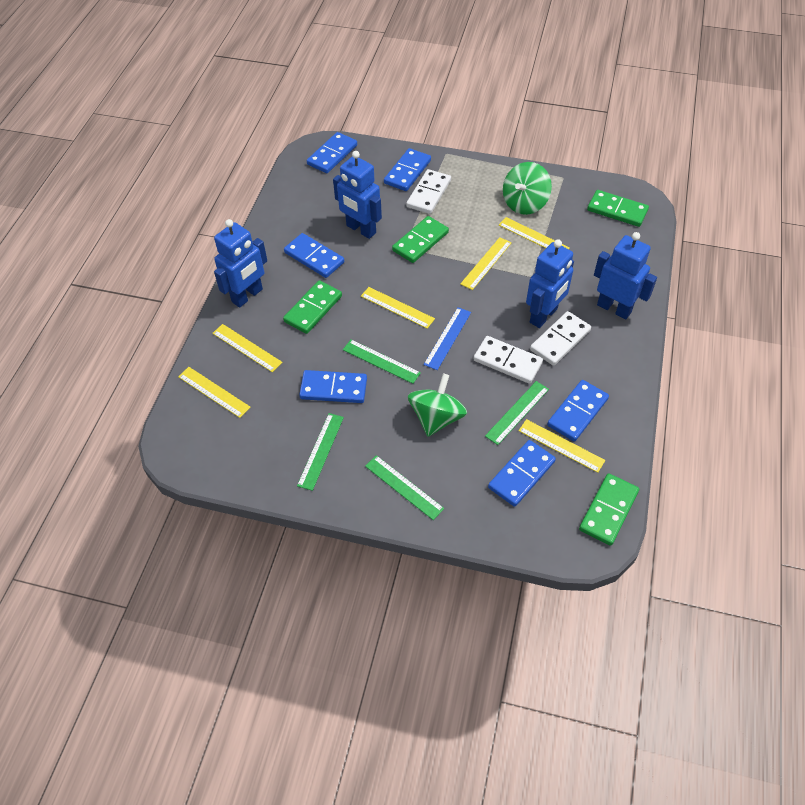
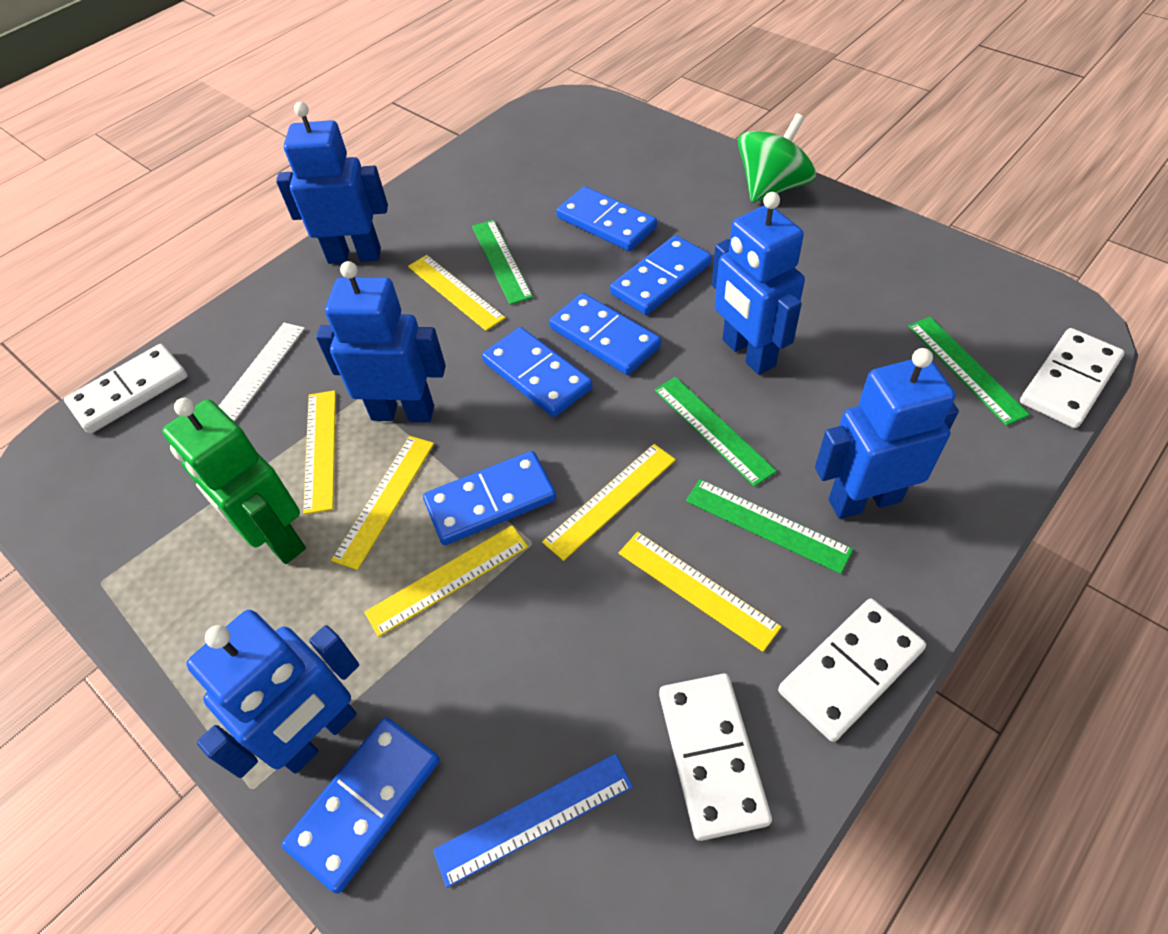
blue robot: [214,219,267,308] [333,151,382,239] [526,239,574,328] [594,232,657,319] = 4 -> [186,610,359,778] [276,102,388,264] [316,261,446,422] [712,192,805,375] [815,348,959,519] = 5
green domino: [283,280,342,334] [392,216,449,263] [579,473,639,546] [587,190,649,227] = 4 -> none = 0
green robot: none = 0 -> [162,398,306,564] = 1
green spinning top: [408,373,467,437] [503,162,552,215] = 2 -> [738,113,816,203] = 1
white domino: [406,169,451,214] [474,336,543,384] [530,311,591,366] = 3 -> [64,344,188,434] [659,673,772,841] [778,598,926,742] [1020,328,1125,428] = 4
white ruler: none = 0 -> [219,323,305,422] = 1

